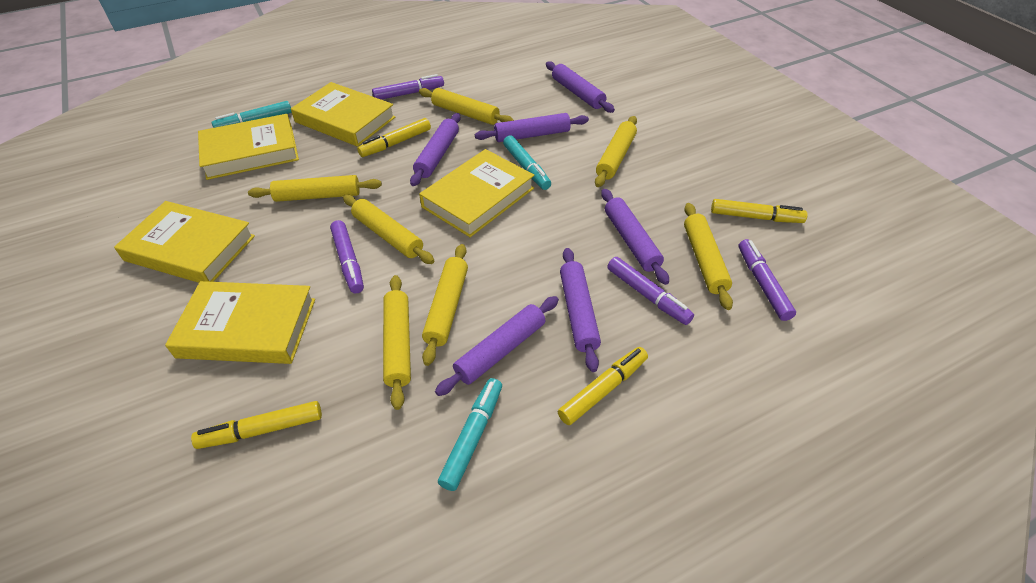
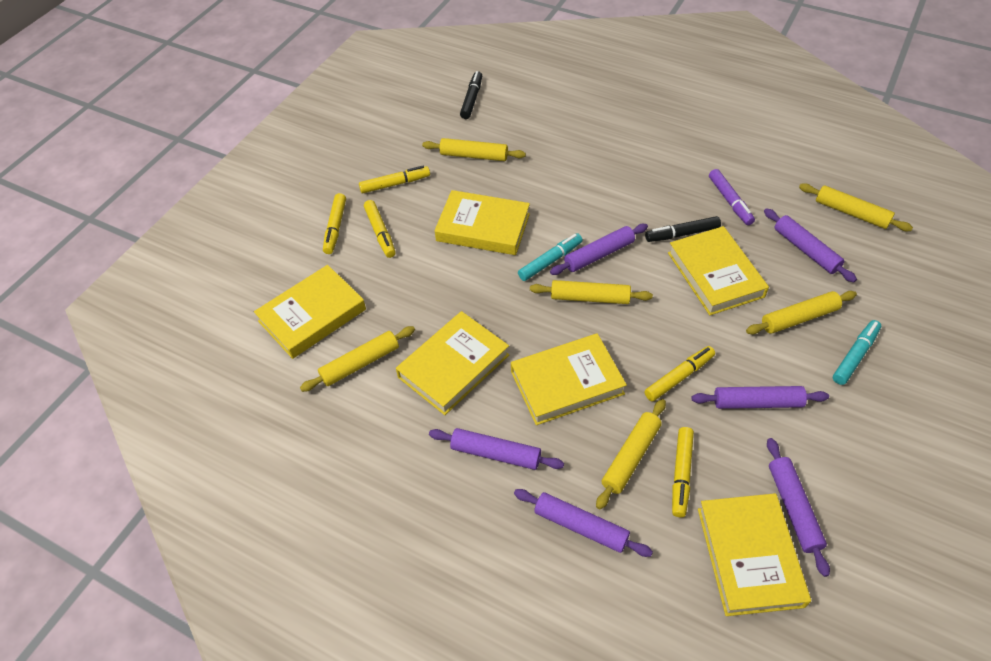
black marker: none = 0 -> [460,71,482,119] [645,216,721,242] = 2
purple marker: [330,220,364,293] [372,74,444,100] [607,257,694,325] [738,239,796,321] = 4 -> [709,169,755,225] = 1
turquoise marker: [212,101,291,128] [438,378,502,491] [503,135,551,190] = 3 -> [518,233,583,281] [833,320,881,385] = 2
yellow book: [114,201,255,283] [165,281,315,364] [198,114,299,180] [291,82,395,147] [419,149,534,237] = 5 -> [254,265,366,359] [396,311,509,415] [435,190,530,255] [511,333,627,425] [668,226,769,315] [698,493,811,616] = 6
yellow marker: [191,401,322,449] [357,118,431,157] [558,347,648,425] [711,199,807,223] = 4 -> [323,193,346,254] [359,166,430,193] [364,200,396,258] [644,346,715,401] [672,427,694,517] = 5
yellow rolling pin: [248,175,382,202] [343,195,434,264] [383,275,411,410] [419,88,514,125] [422,244,468,366] [595,116,637,187] [684,203,733,310] = 7 -> [300,326,415,392] [422,138,526,161] [530,280,653,304] [596,399,666,510] [746,291,857,335] [799,183,913,231] = 6

